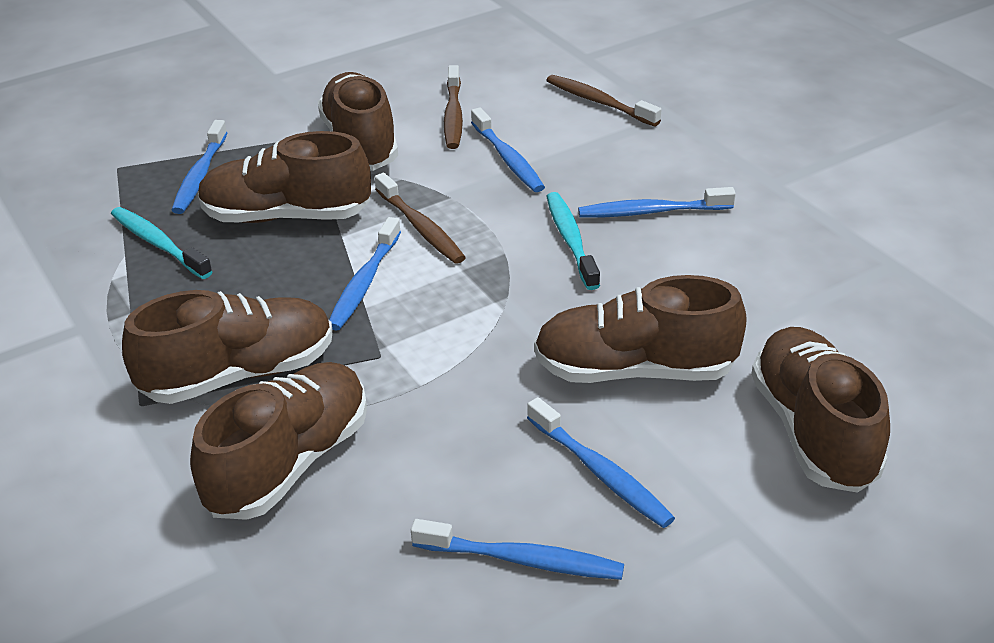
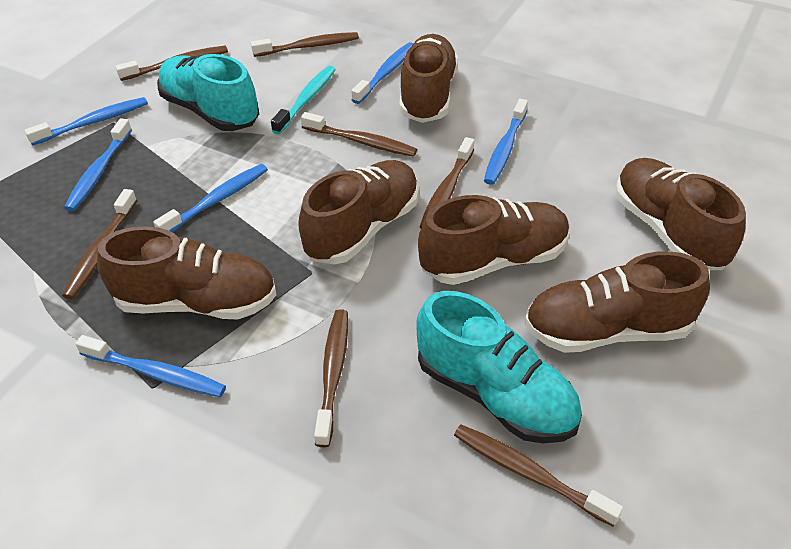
brown toothbrush: [375,173,466,264] [444,65,463,149] [546,75,661,126] = 3 -> [62,189,137,299] [116,46,228,81] [251,32,359,57] [301,112,417,157] [314,309,348,447] [419,137,474,228] [454,425,623,527] = 7
turquoise shoe: none = 0 -> [157,54,259,131] [416,291,582,443] = 2
turquoise toothbrush: [111,207,213,279] [546,192,600,290] = 2 -> [271,66,336,134] = 1

